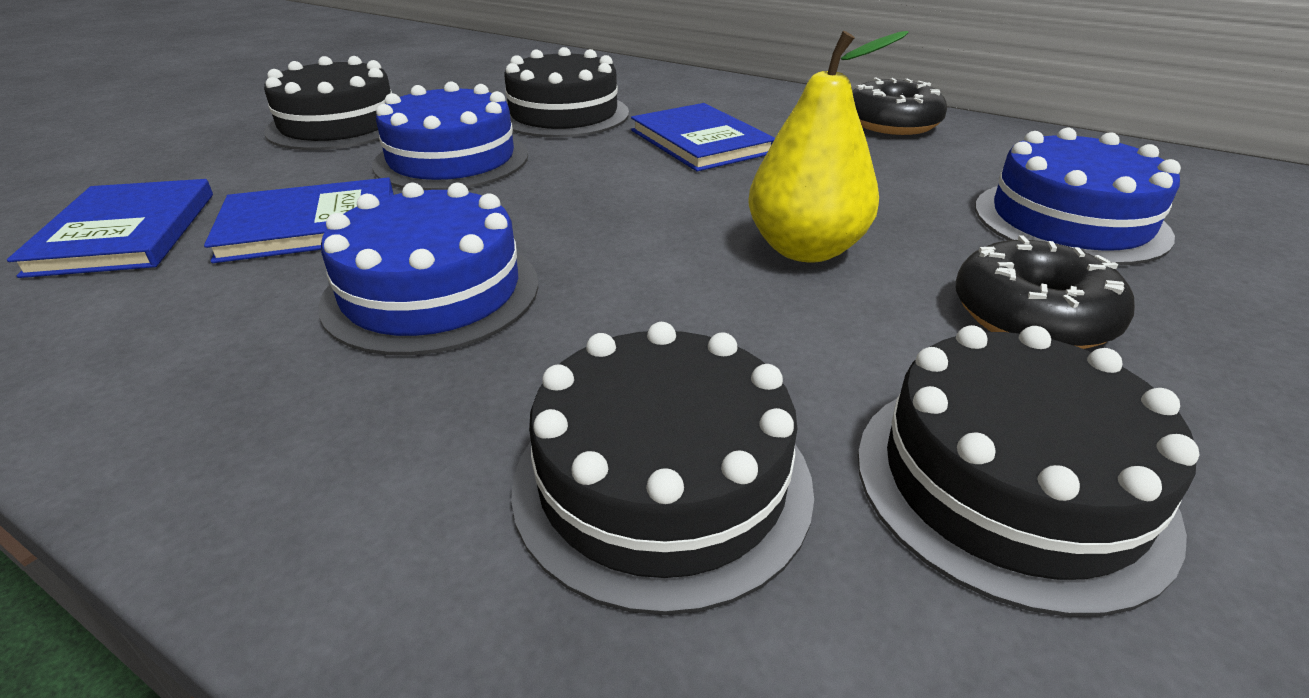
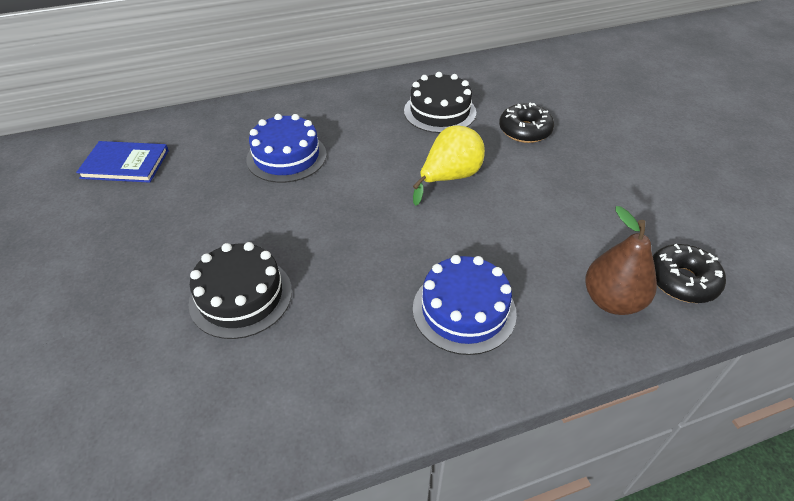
black cake: [264,56,392,150] [504,47,629,138] [511,322,814,615] [858,325,1199,617] = 4 -> [189,242,292,339] [404,72,476,133] = 2
blue book: [7,179,213,278] [204,177,393,263] [631,103,775,172] = 3 -> [76,141,169,183] = 1
blue cake: [318,182,538,356] [372,81,528,190] [975,128,1181,265] = 3 -> [246,114,327,183] [413,255,517,355] = 2
brown pear: none = 0 -> [585,206,657,315] = 1

